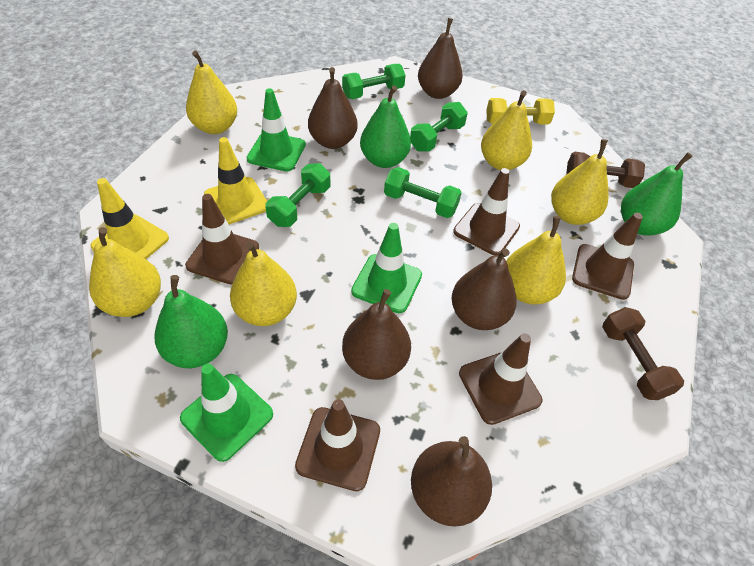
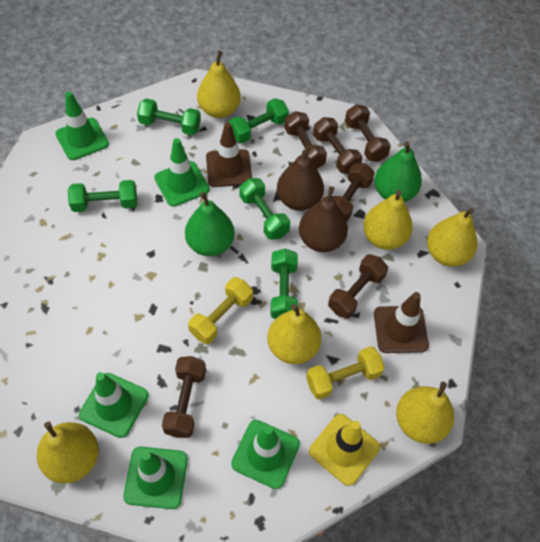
brown dumbbell: [566,152,645,188] [602,307,684,400] = 2 -> [162,356,206,438] [284,111,327,169] [313,117,363,174] [328,254,388,319] [332,163,375,222] [345,104,391,162] = 6
brown pear: [308,67,358,149] [342,289,411,380] [411,436,492,527] [418,18,463,99] [451,249,517,330] = 5 -> [277,145,324,211] [299,186,348,252] = 2
brown traffic cone: [185,194,259,284] [295,399,380,491] [453,168,520,255] [459,333,542,425] [572,213,643,300] = 5 -> [206,122,252,187] [374,292,429,353] = 2
green dumbbell: [265,163,330,227] [342,64,406,99] [384,167,462,218] [410,102,468,152] = 4 -> [68,180,137,212] [137,98,201,135] [229,98,289,143] [240,178,290,240] [270,249,298,319] = 5
green pear: [154,275,228,368] [360,86,411,168] [621,153,693,236] = 3 -> [185,192,235,256] [374,141,422,202] = 2
green traffic cone: [180,364,273,462] [246,88,306,172] [351,223,422,313] = 3 -> [55,92,109,160] [79,372,149,438] [123,447,188,509] [154,138,210,206] [231,420,300,489] = 5
yellow dumbbell: [486,98,555,125] = 1 -> [188,277,253,344] [306,346,385,400] = 2
yellow traffic cone: [91,178,169,259] [204,137,267,224] = 2 -> [309,414,380,486] = 1

